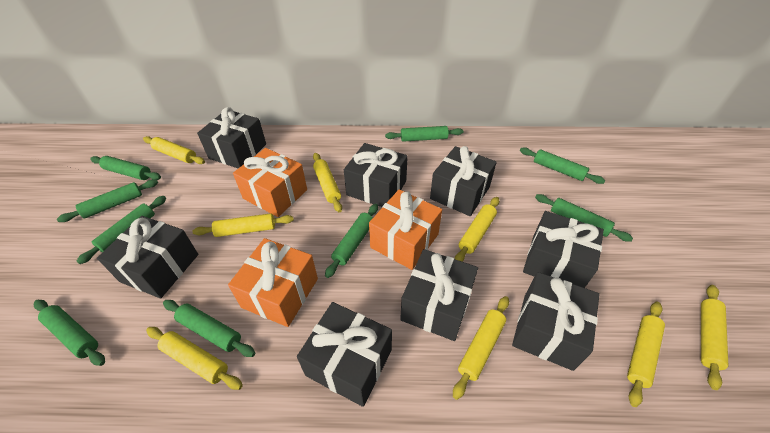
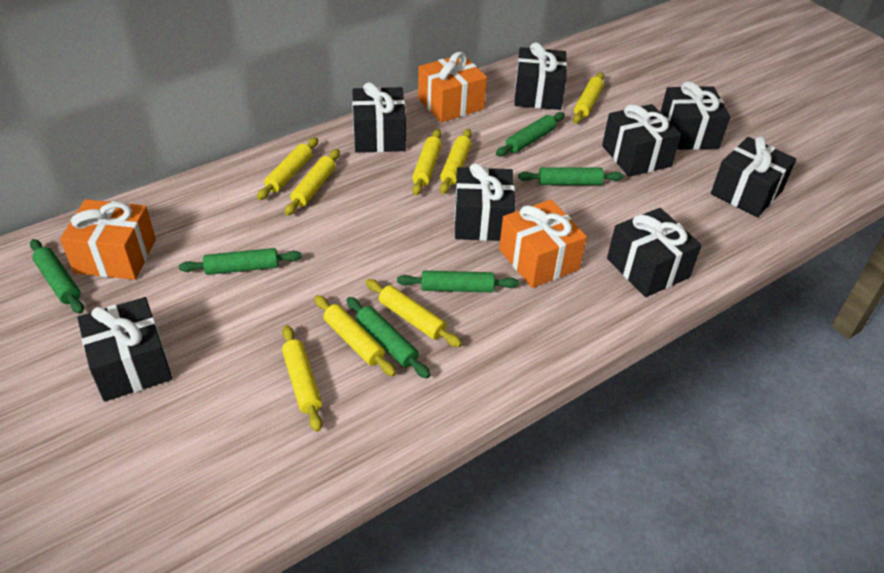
green rolling pin: [34,300,105,366] [57,179,158,222] [76,196,166,264] [90,156,161,180] [163,300,255,357] [325,204,378,278] [385,126,463,142] [520,147,605,184] [535,194,633,242] = 9 -> [30,239,84,314] [179,248,302,275] [347,297,430,379] [397,271,519,292] [496,112,565,156] [518,167,624,185] = 6

